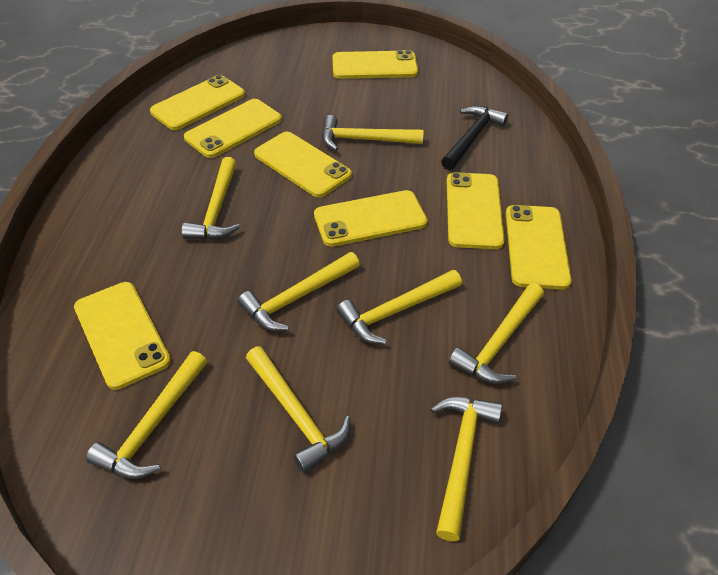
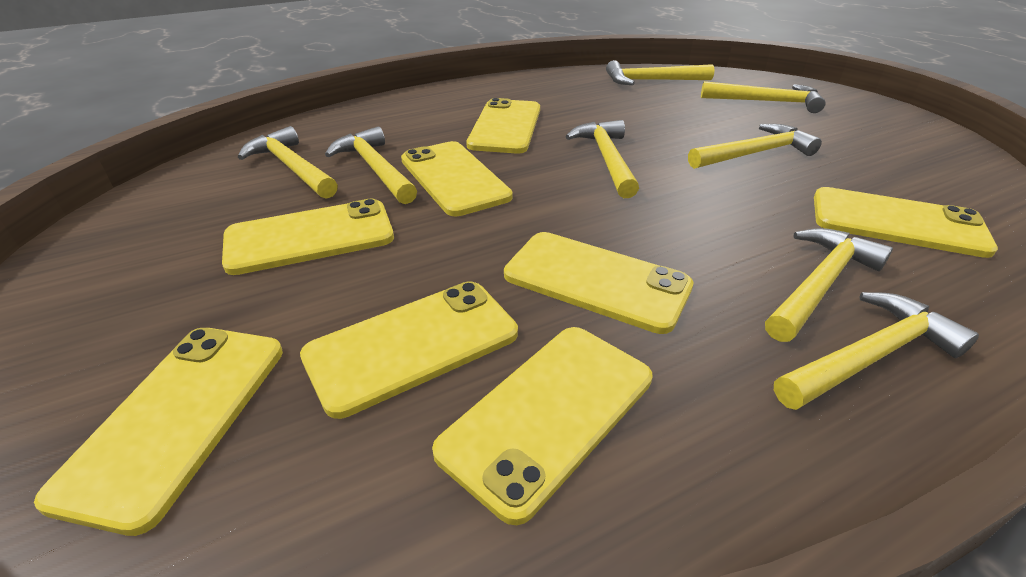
black hammer: [441,106,509,170] = 1 -> none = 0

